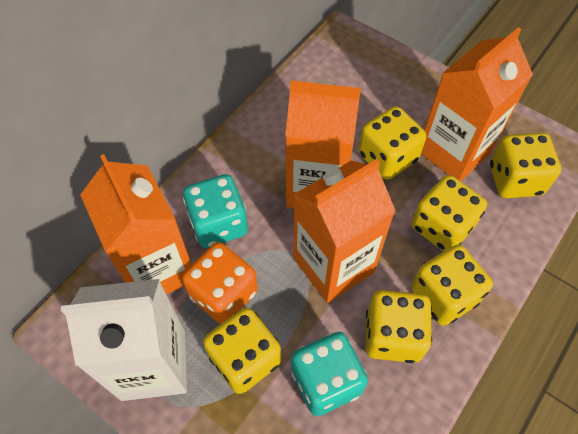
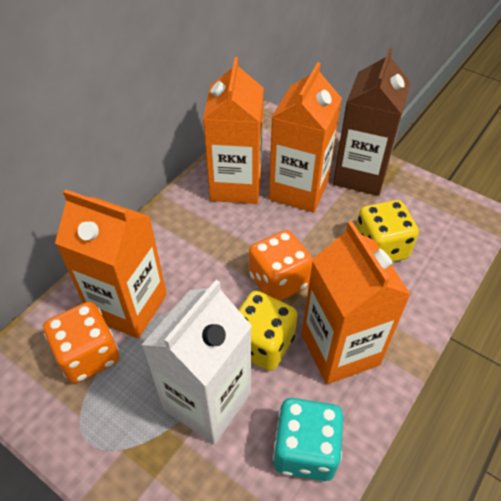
brown carton: none = 0 -> [333,48,411,196] = 1
orange dice: [182,242,258,324] = 1 -> [43,302,119,383] [249,230,312,301] = 2
turquoise dice: [183,174,248,248] [291,332,368,416] = 2 -> [273,398,343,481] = 1
yellow dice: [203,308,281,394] [358,106,427,180] [365,290,432,363] [411,175,487,252] [411,244,493,326] [490,132,561,198] = 6 -> [239,291,298,371] [356,200,419,262] = 2

